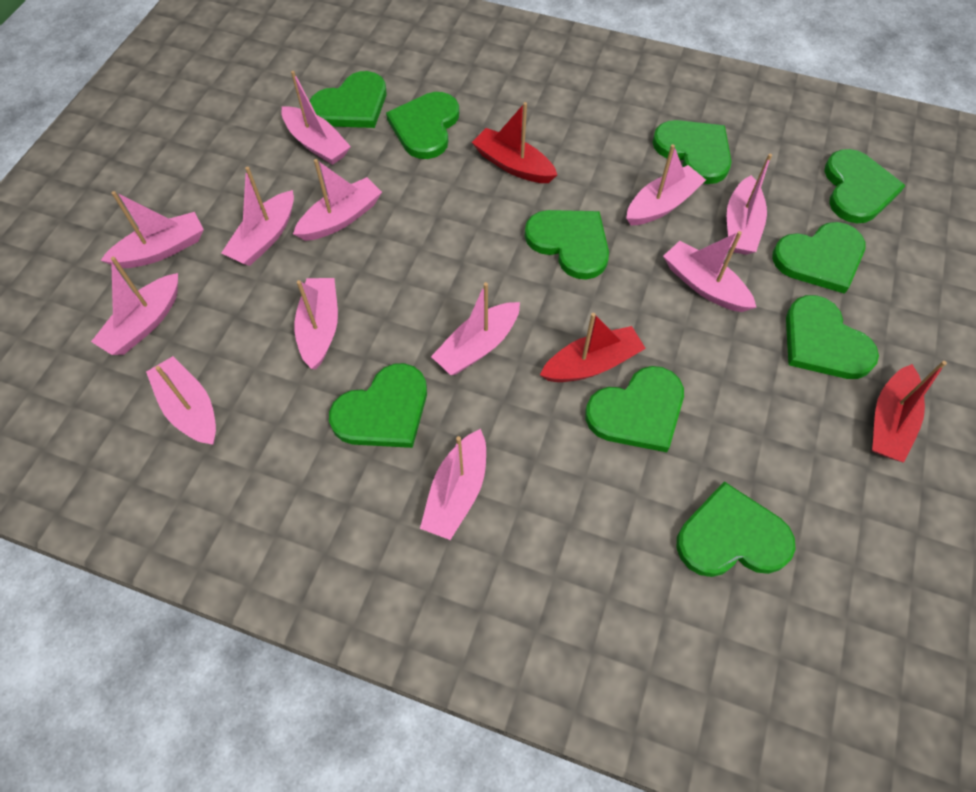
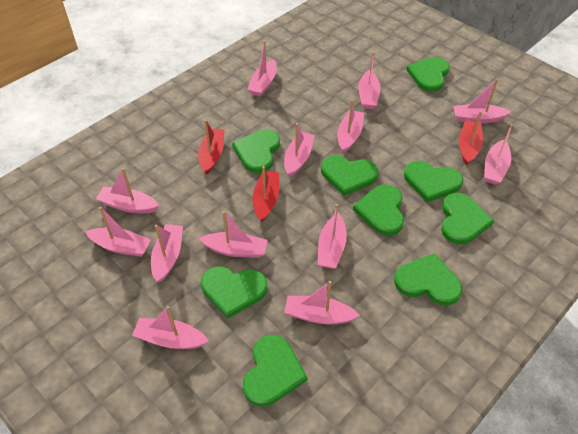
green heart: [309,71,386,128] [329,363,427,448] [386,92,459,159] [525,210,609,280] [585,366,684,452] [653,120,732,184] [677,481,796,577] [772,222,866,294] [786,295,879,379] [824,149,906,223] = 10 -> [201,266,268,319] [232,130,280,173] [243,335,308,406] [321,155,379,196] [353,184,404,236] [394,253,462,305] [404,161,463,202] [406,57,450,92] [441,193,494,244] = 9
pink boat: [91,257,178,355] [100,191,204,268] [146,356,216,445] [221,167,294,266] [281,71,351,165] [293,159,382,241] [294,278,338,369] [420,429,486,540] [431,282,520,375] [626,144,706,226] [663,231,757,312] [727,154,772,255] = 12 -> [85,207,151,257] [96,168,159,213] [132,306,209,349] [151,224,183,282] [199,211,268,258] [247,40,277,97] [284,123,315,177] [284,281,360,325] [318,204,347,269] [337,100,364,153] [358,52,380,109] [453,79,511,124] [484,124,513,185] = 13

